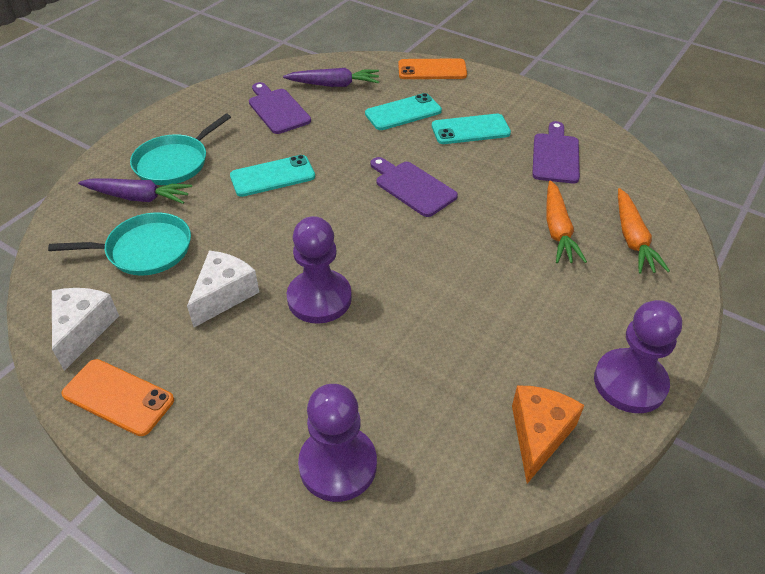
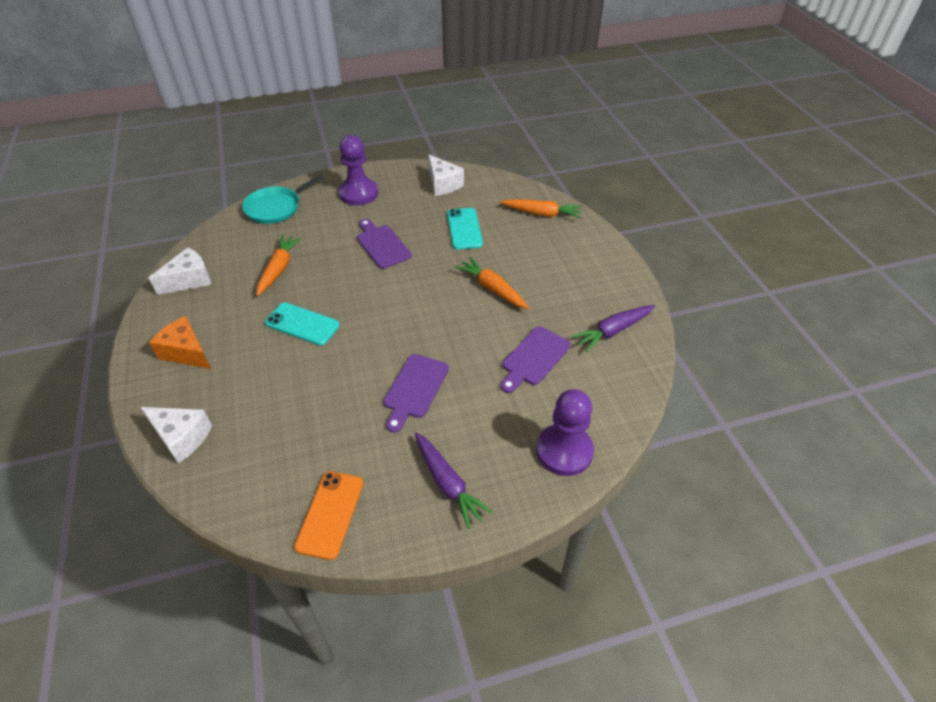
orange carrot: [547,180,587,264] [618,188,670,274] = 2 -> [256,235,302,296] [455,257,529,309] [500,199,583,218] = 3
orange phone: [61,359,174,436] [398,58,467,79] = 2 -> [294,471,364,560] = 1
purple pawn: [287,216,352,324] [298,384,377,502] [594,300,682,413] = 3 -> [339,135,378,205] [536,389,594,476] = 2
turquoise pan: [48,212,191,276] [130,114,231,185] = 2 -> [242,175,324,224] = 1
turquoise phone: [230,155,315,197] [365,93,442,130] [432,114,511,144] = 3 -> [265,302,340,346] [447,208,483,250] = 2
white cheese: [52,288,119,371] [187,250,259,327] = 2 -> [140,407,212,464] [149,247,212,295] [428,154,464,196] = 3

